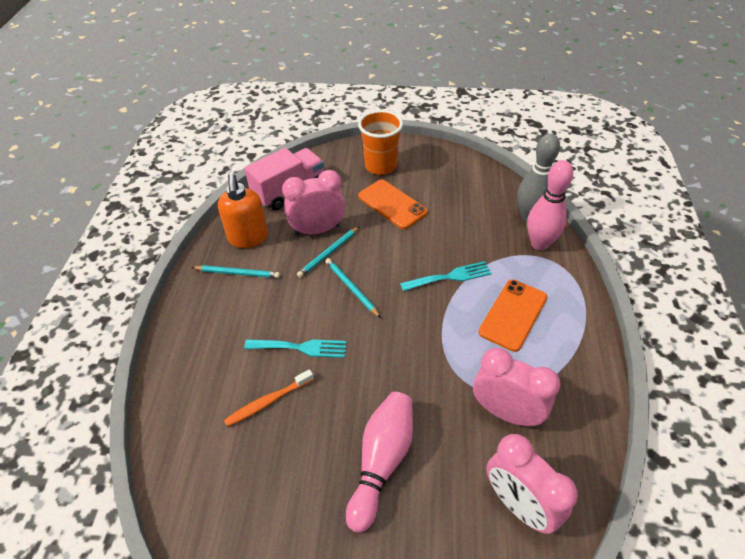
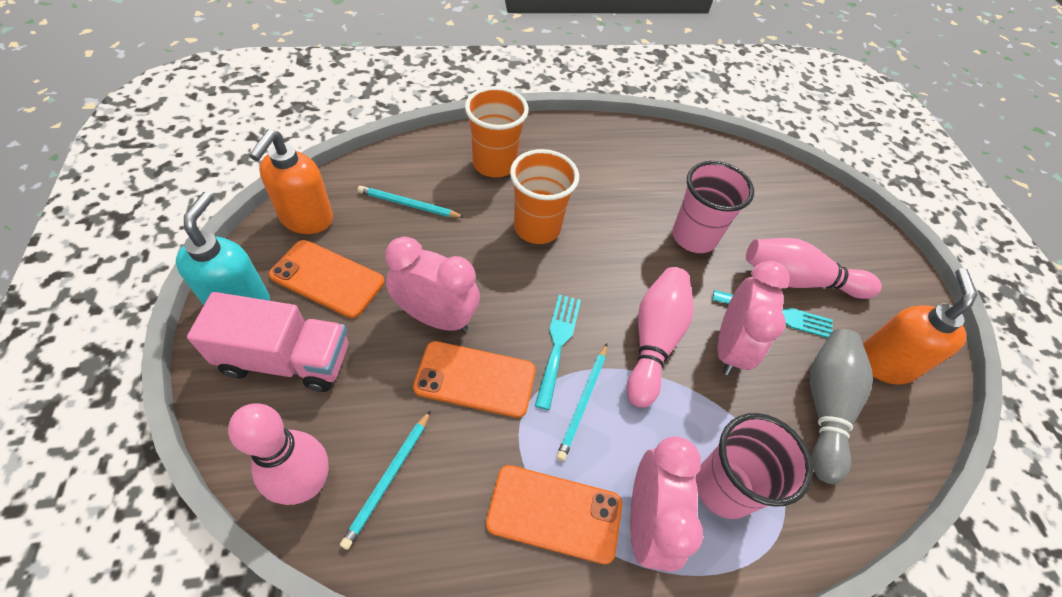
orange cup: [358,110,403,175] = 1 -> [465,87,529,178] [510,149,579,244] = 2
orange phone: [358,180,428,229] [478,279,547,352] = 2 -> [269,240,384,318] [413,341,536,418] [486,465,622,564] = 3
orange soap dispenser: [218,173,268,248] = 1 -> [249,129,333,234] [863,268,977,385] = 2
orange toothbrush: [224,369,314,427] = 1 -> none = 0
pink bowling pin: [346,392,413,533] [527,160,573,250] = 2 -> [228,403,329,505] [627,267,694,408] [746,238,882,299] = 3
pink cup: none = 0 -> [672,161,754,253] [696,413,813,519] = 2
turquoise soap dispenser: none = 0 -> [176,192,270,306] = 1

